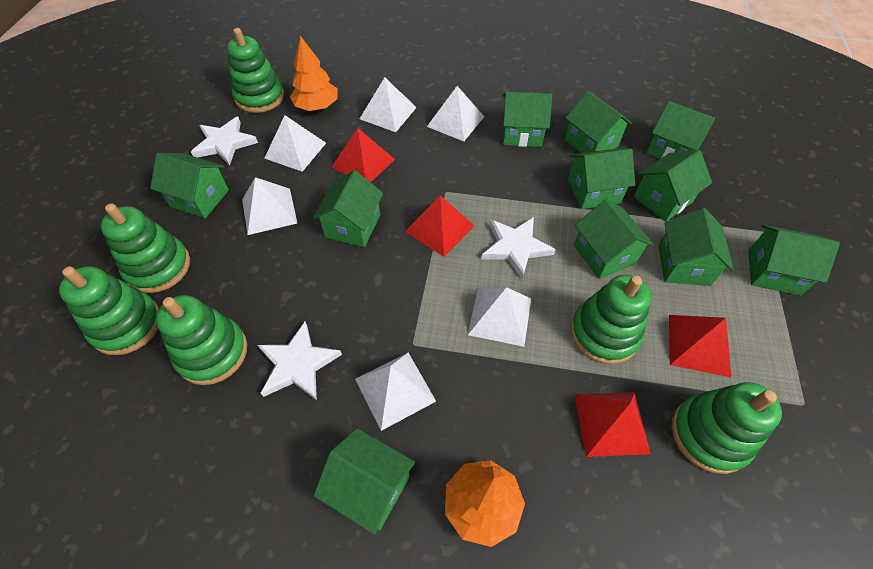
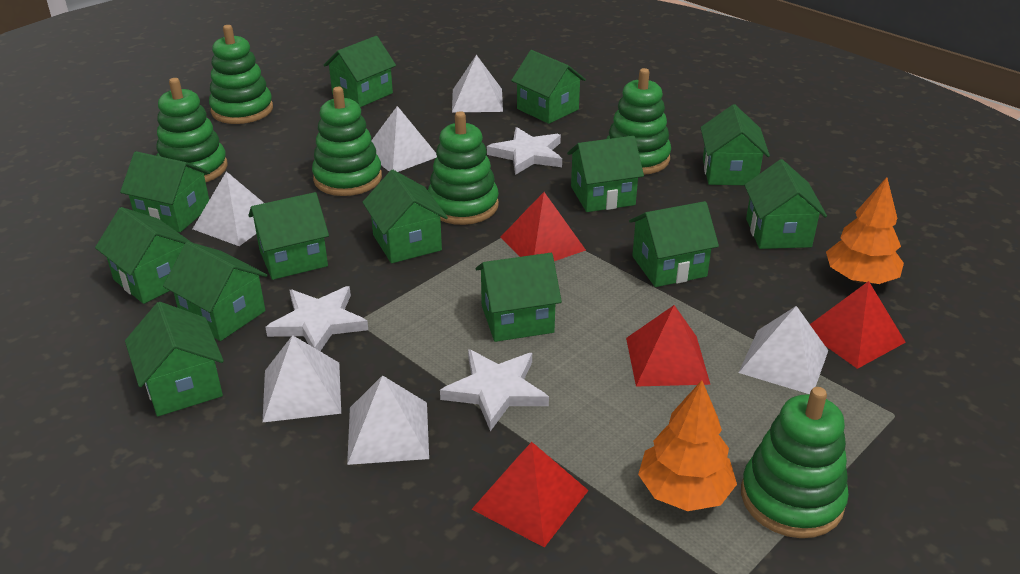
green house: [150,153,229,218] [313,170,383,247] [314,428,415,535] [503,92,552,147] [565,91,632,153] [568,149,635,209] [574,199,654,279] [634,150,712,222] [646,101,716,159] [658,208,734,286] [748,225,840,295] = 11 -> [95,207,191,304] [120,151,210,232] [125,302,224,417] [163,242,267,341] [248,192,329,280] [324,36,396,107] [362,170,448,263] [476,253,562,342] [511,50,586,124] [567,136,644,212] [629,201,719,287] [700,104,770,185] [744,159,827,249] = 13

